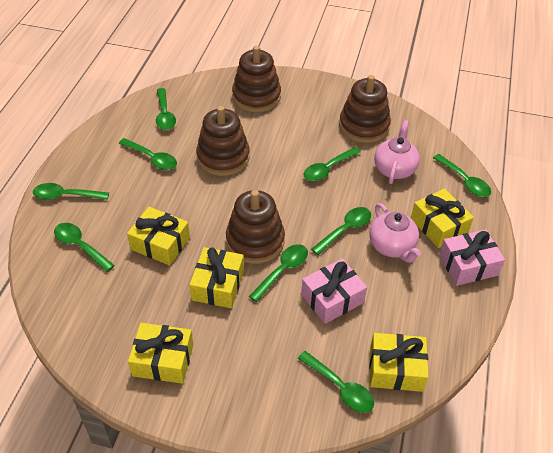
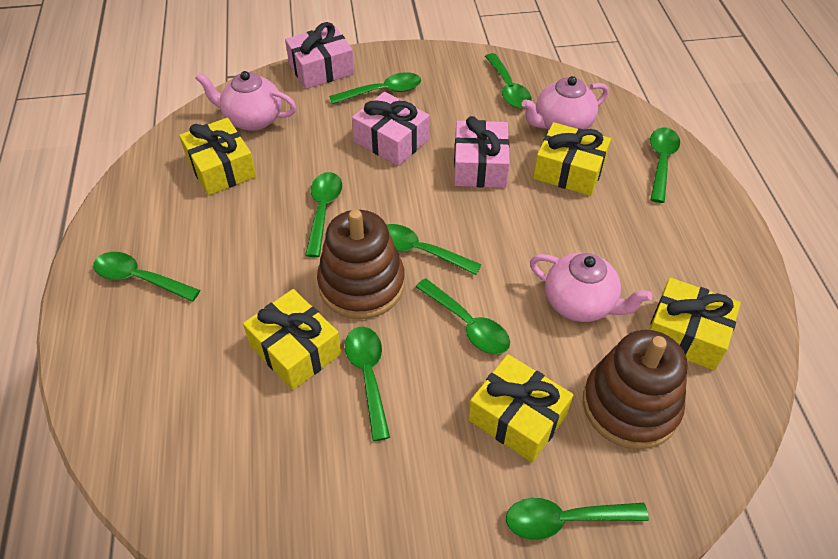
brown stacking toy: [196,106,250,176] [226,190,285,264] [232,46,281,112] [339,75,391,143] = 4 -> [317,209,405,319] [583,330,687,449] = 2
pink gift: [301,259,367,324] [439,230,505,286] = 2 -> [285,22,354,89] [352,92,430,166] [454,116,510,188] = 3
pink teapot: [369,203,421,263] [374,120,420,184] = 2 -> [195,71,296,131] [522,76,609,130] [530,253,652,322] = 3

